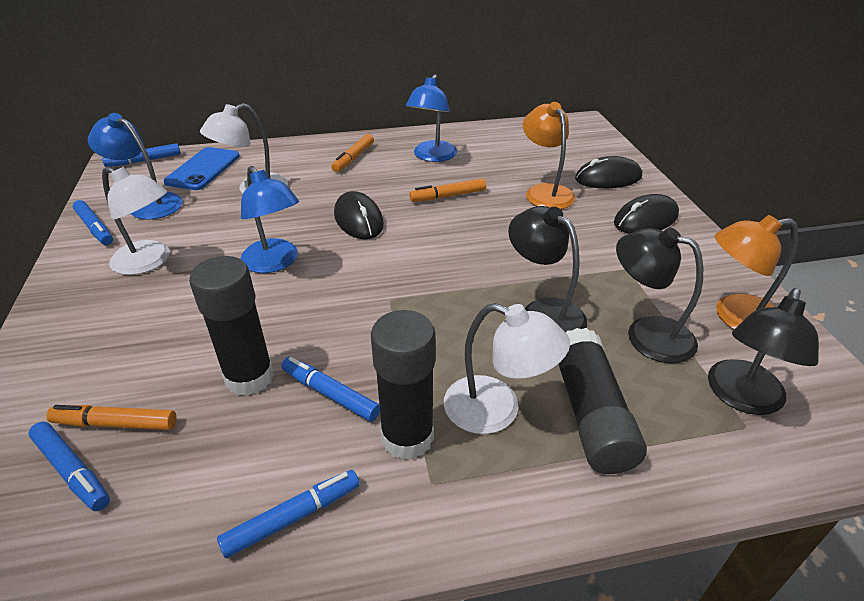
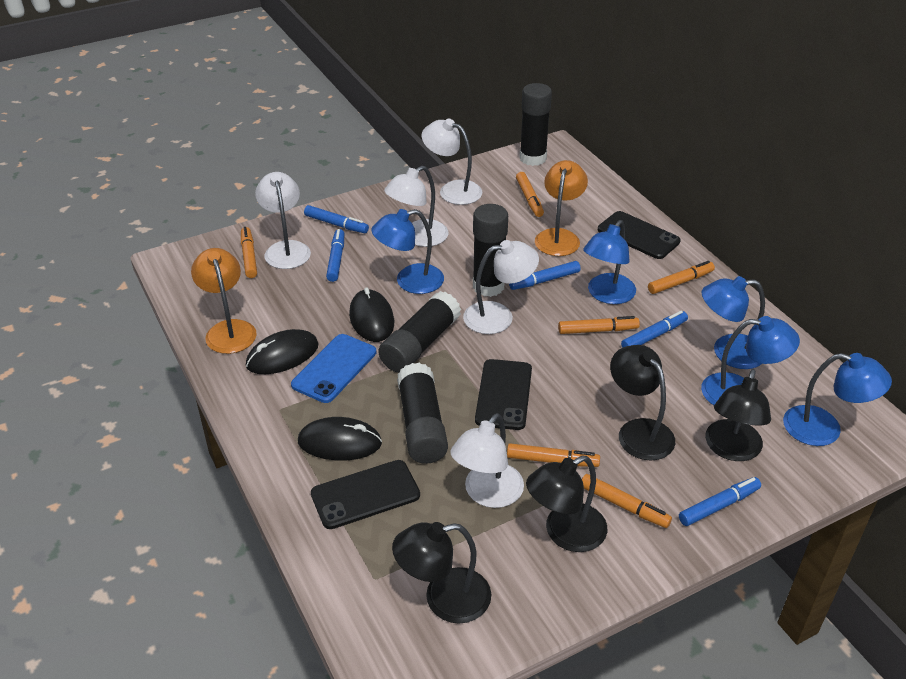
black glue stick: [189,256,274,396] [371,310,436,460] [557,328,647,474] = 3 -> [378,291,461,373] [397,363,448,464] [473,204,508,297] [519,83,552,166] = 4
black lamp: [508,206,587,332] [616,228,703,364] [708,288,819,415] = 3 -> [392,522,491,624] [526,456,607,552] [610,345,675,461] [705,369,771,461] = 4
black phone: none = 0 -> [311,460,420,529] [475,359,532,430] [598,211,681,259] = 3
blue lamp: [88,113,183,220] [241,166,299,273] [406,74,457,162] = 3 -> [371,209,444,294] [583,220,636,304] [701,316,800,405] [702,276,765,369] [783,353,892,446] = 5
orange marker: [47,405,177,430] [331,134,374,172] [409,178,486,202] = 3 -> [241,227,257,278] [507,443,600,467] [516,172,544,217] [558,316,640,334] [582,474,672,528] [648,261,715,294] = 6
white lamp: [102,167,170,275] [200,103,288,194] [444,303,570,434] = 3 -> [255,172,311,269] [384,166,449,247] [421,118,482,205] [450,413,524,508] [463,240,539,334] = 5

